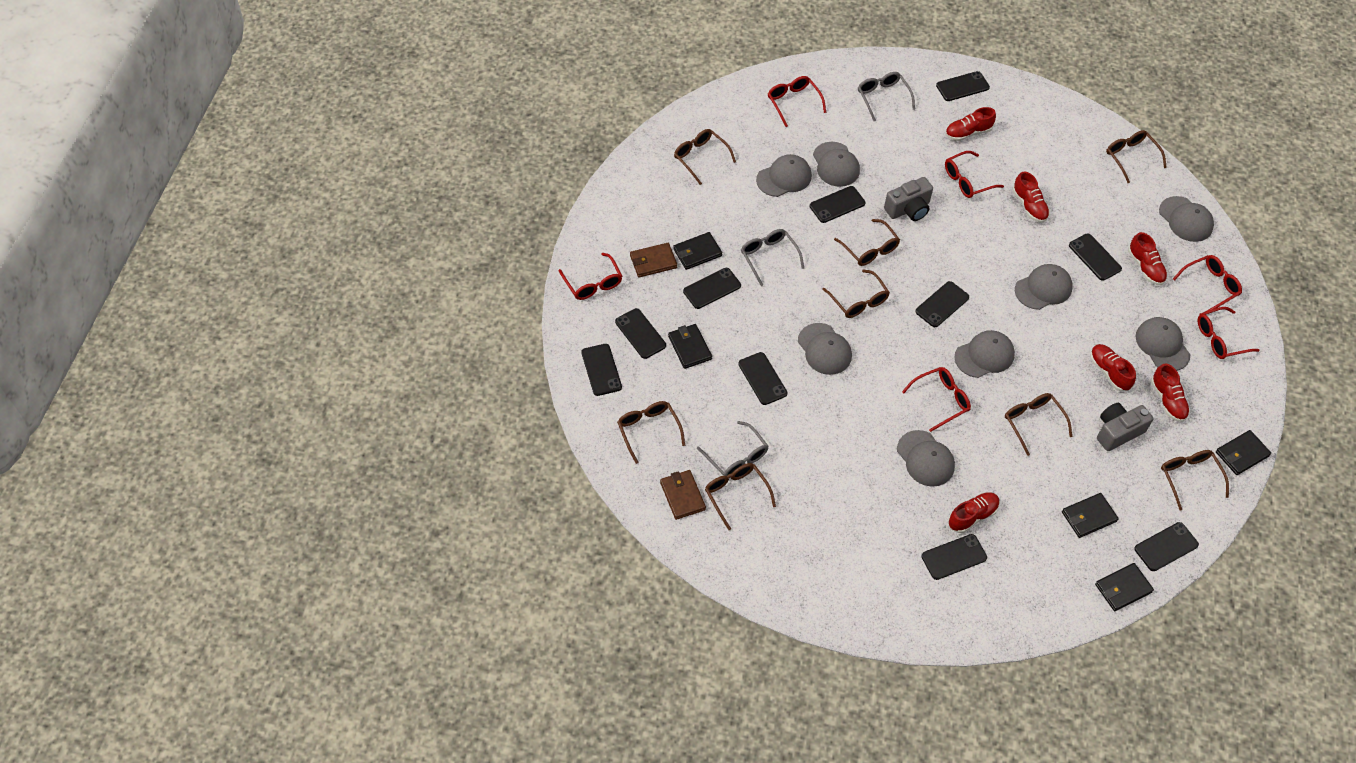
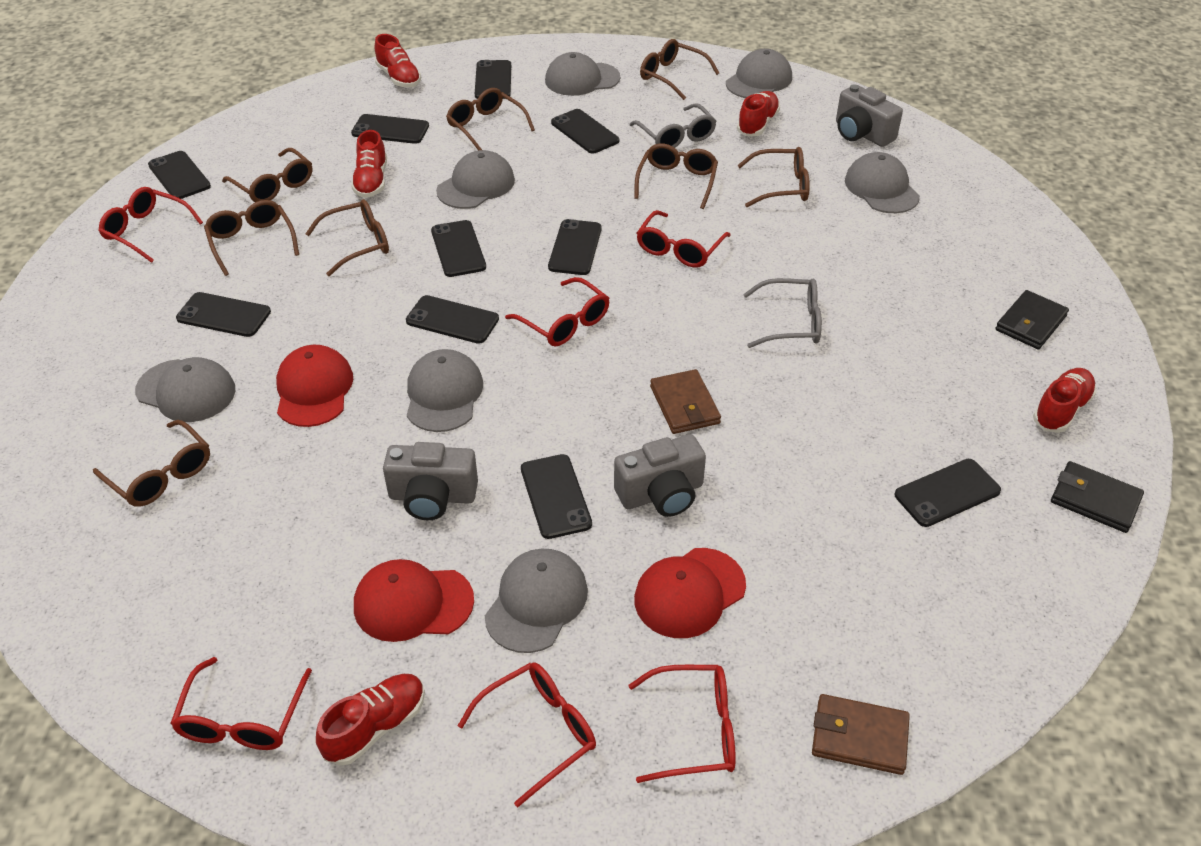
black wallet: [668,324,712,369] [673,232,722,270] [1062,493,1119,538] [1095,563,1154,611] [1216,430,1271,475] = 5 -> [995,290,1069,349] [1051,461,1144,533] = 2
grey camera: [884,177,933,221] [1097,403,1153,451] = 2 -> [383,442,478,520] [614,434,706,517] [836,84,903,147] = 3
grey cap: [756,154,812,197] [798,323,852,375] [813,142,860,187] [897,430,955,487] [954,330,1015,378] [1015,264,1073,310] [1136,317,1190,371] [1159,196,1214,242] = 8 -> [135,357,235,422] [407,349,483,432] [436,150,515,209] [485,549,588,653] [545,52,620,96] [726,49,792,98] [845,152,920,213] = 7
grey glasses: [697,421,768,478] [741,229,804,286] [858,72,915,121] = 3 -> [629,103,716,148] [743,278,822,348] = 2
red cap: none = 0 -> [276,345,353,427] [354,559,474,642] [634,548,746,638] = 3
red shoe: [945,107,996,141] [948,492,1000,533] [1013,171,1050,223] [1090,344,1136,391] [1128,232,1167,285] [1151,364,1190,422] = 6 -> [316,674,425,766] [351,130,387,198] [375,34,421,87] [737,91,780,136] [1033,368,1096,433] = 5

